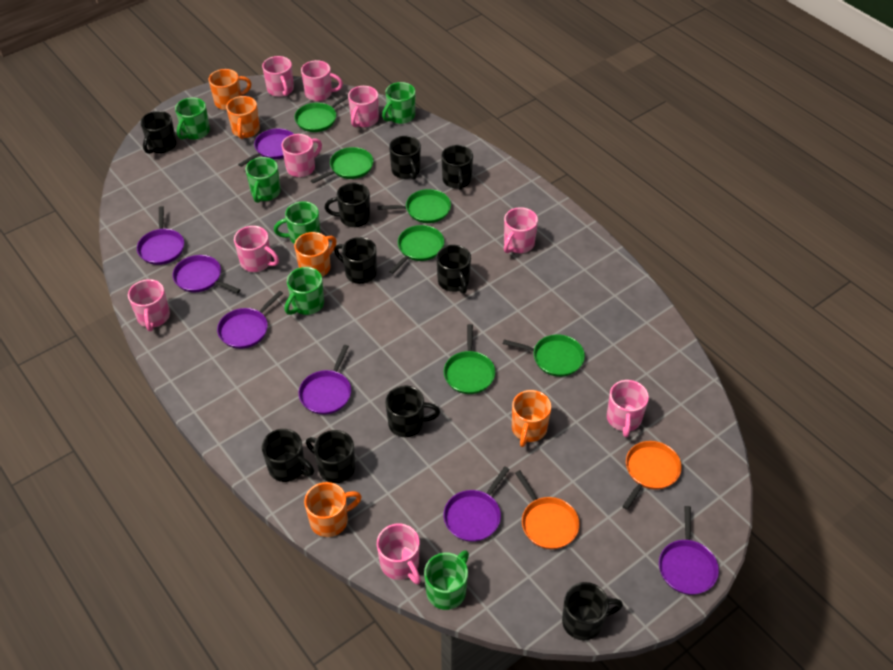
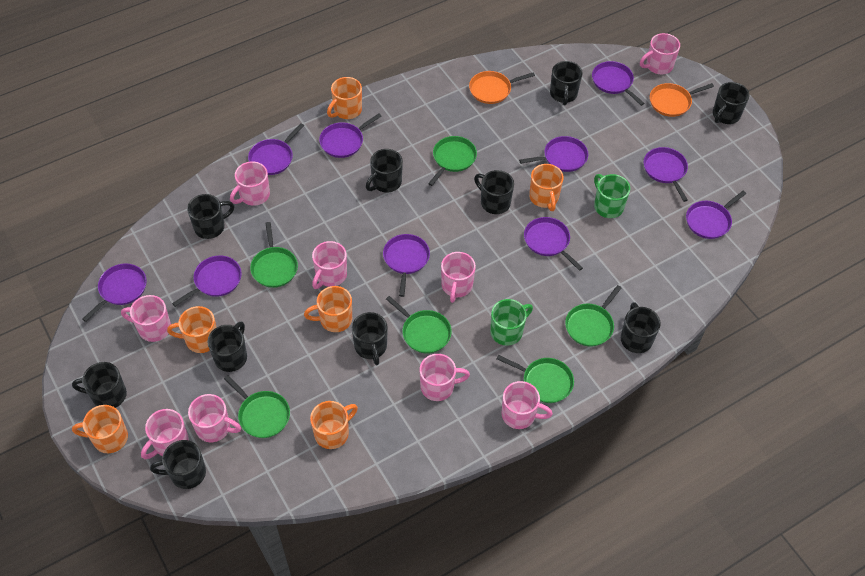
green mug: [175,97,210,140] [245,157,281,203] [274,201,320,244] [284,267,324,315] [382,82,415,124] [424,550,469,610] = 6 -> [490,299,533,346] [594,174,630,218] = 2
orange mug: [209,69,251,110] [226,96,260,139] [294,232,337,277] [304,482,362,537] [512,390,551,447] = 5 -> [72,405,128,453] [167,306,217,353] [304,286,352,332] [310,401,358,449] [327,77,362,119] [529,164,564,211] = 6
purple pan: [137,206,184,265] [173,255,240,293] [217,291,283,349] [238,128,294,167] [299,345,351,415] [443,466,510,542] [659,506,719,595] = 7 -> [82,264,147,322] [172,256,242,307] [248,123,304,175] [319,114,382,158] [383,234,430,297] [519,136,588,172] [524,217,583,271] [592,61,645,106] [644,147,688,202] [686,191,746,239] = 10

